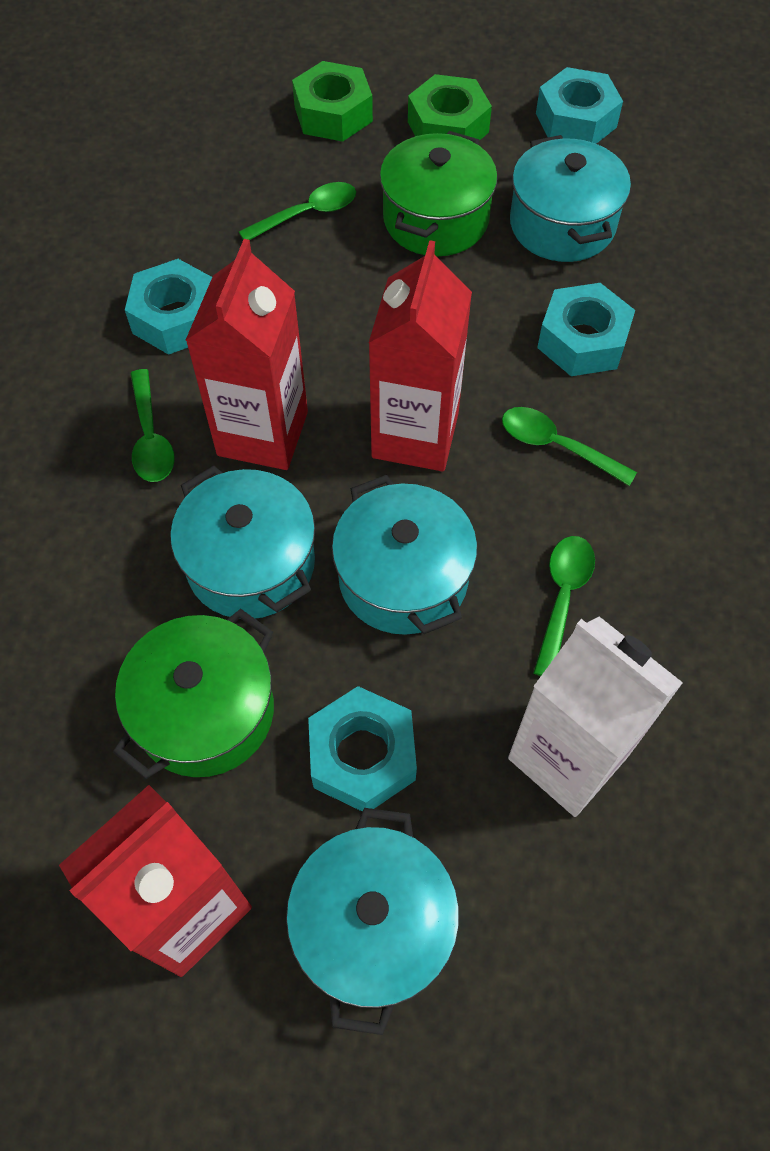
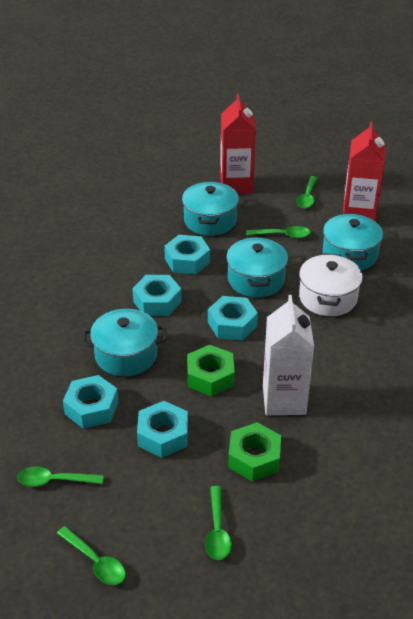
green pot: [113,609,274,779] [380,131,498,256] = 2 -> none = 0
green spoon: [130,369,175,482] [239,182,356,240] [502,407,637,486] [533,536,595,676] = 4 -> [17,466,104,487] [57,526,126,585] [205,486,232,560] [246,226,311,238] [296,176,317,209] = 5
red carton: [59,785,252,977] [185,239,308,470] [369,240,472,471] = 3 -> [220,94,256,194] [343,121,385,222] = 2
turquoise nut: [125,259,212,355] [308,686,417,812] [536,67,623,144] [537,283,635,376] = 4 -> [63,375,119,429] [132,275,182,316] [137,401,188,458] [164,235,210,274] [208,296,258,340] = 5
white pot: none = 0 -> [299,253,363,316] = 1

